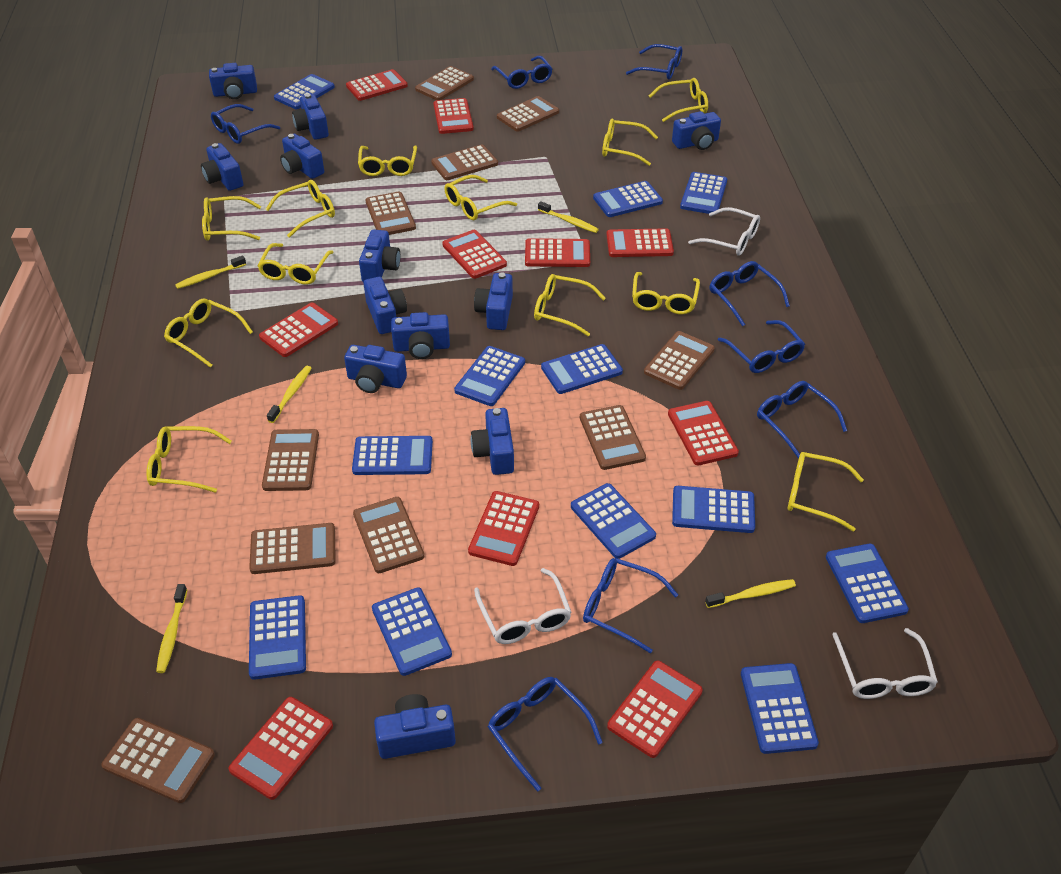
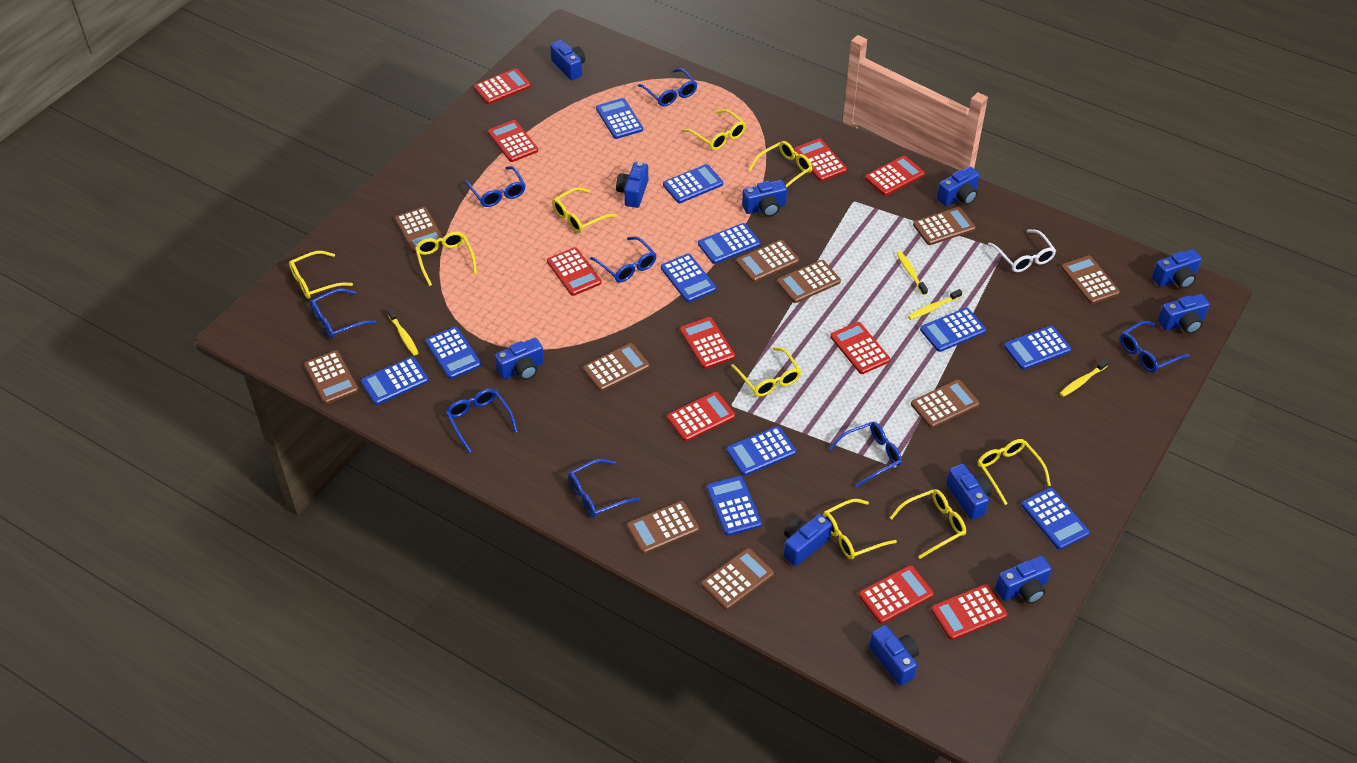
blue calculator: [249,595,306,680] [274,74,335,109] [352,436,433,475] [372,587,452,676] [454,346,525,406] [541,344,623,394] [571,483,656,559] [593,181,663,217] [672,486,755,533] [680,172,727,214] [741,663,819,754] [826,543,909,623] = 12 -> [361,357,429,405] [425,327,481,379] [596,98,643,139] [661,254,716,302] [663,164,723,203] [698,223,761,264] [706,476,762,536] [726,426,796,476] [920,308,986,352] [1004,326,1071,370] [1021,488,1090,550] = 11
blue camera: [201,143,243,191] [209,63,257,99] [280,133,324,179] [292,94,329,140] [344,345,407,393] [359,229,400,282] [363,277,407,334] [374,694,456,759] [391,312,450,359] [471,408,514,475] [474,273,513,330] [672,111,721,150] = 12 -> [495,338,544,380] [550,40,585,80] [616,162,648,208] [742,180,787,217] [784,514,832,566] [869,625,919,686] [937,167,979,206] [946,464,992,520] [995,556,1052,604] [1152,249,1202,288] [1158,294,1210,334] = 11
white glasses: [474,568,572,644] [688,207,760,256] [832,628,938,699] = 3 -> [988,229,1056,272] = 1
yellow glasses: [146,426,232,493] [164,299,253,368] [202,196,261,241] [257,243,334,285] [266,180,335,238] [358,146,417,176] [444,175,517,220] [534,274,606,336] [602,118,658,166] [632,272,700,314] [649,78,708,122] [788,452,864,532] = 12 -> [289,251,353,299] [415,232,477,286] [552,188,617,233] [684,109,746,150] [731,347,801,397] [748,141,812,187] [823,499,897,559] [890,489,966,559] [978,439,1051,505] = 9
yellow toothbrush: [156,584,187,673] [175,255,246,289] [267,366,311,423] [538,201,599,233] [705,579,796,608] = 5 -> [387,308,418,356] [897,251,928,296] [908,289,962,320] [1060,359,1109,397] = 4

